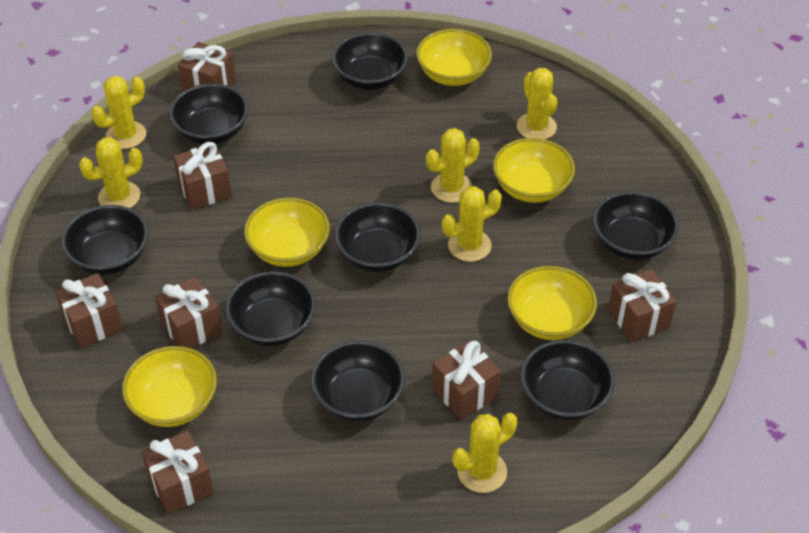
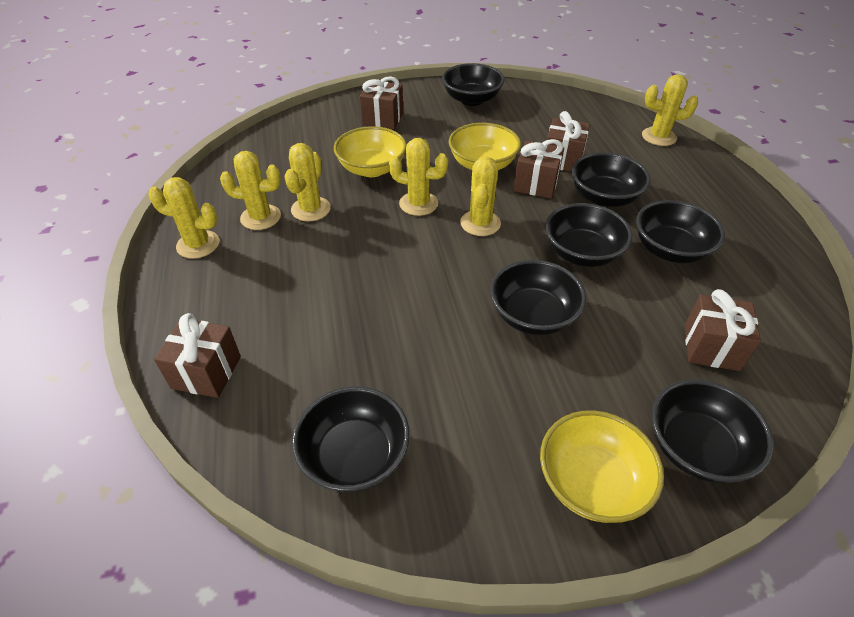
black bowl: [62,205,148,275] [169,83,249,144] [226,271,316,346] [311,341,405,421] [332,32,408,90] [335,202,421,272] [521,340,615,420] [593,191,679,260] = 8 -> [292,387,410,492] [442,63,505,106] [490,260,586,335] [545,203,632,267] [572,152,651,207] [636,200,725,263] [651,379,774,483] = 7
brown gift: [55,273,123,348] [141,431,214,514] [155,277,223,349] [173,142,232,210] [178,42,236,92] [432,340,501,420] [608,269,677,342] = 7 -> [154,313,241,398] [360,76,403,129] [514,139,564,198] [547,111,590,172] [685,289,761,371] = 5
yellow bowl: [122,346,217,427] [244,198,330,267] [416,29,492,86] [493,138,575,203] [507,266,597,340] = 5 -> [334,126,406,177] [449,123,521,170] [540,410,664,523] = 3

